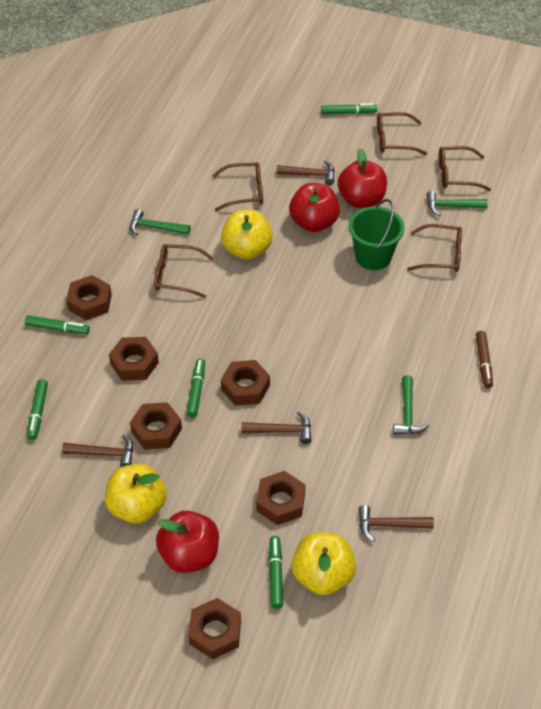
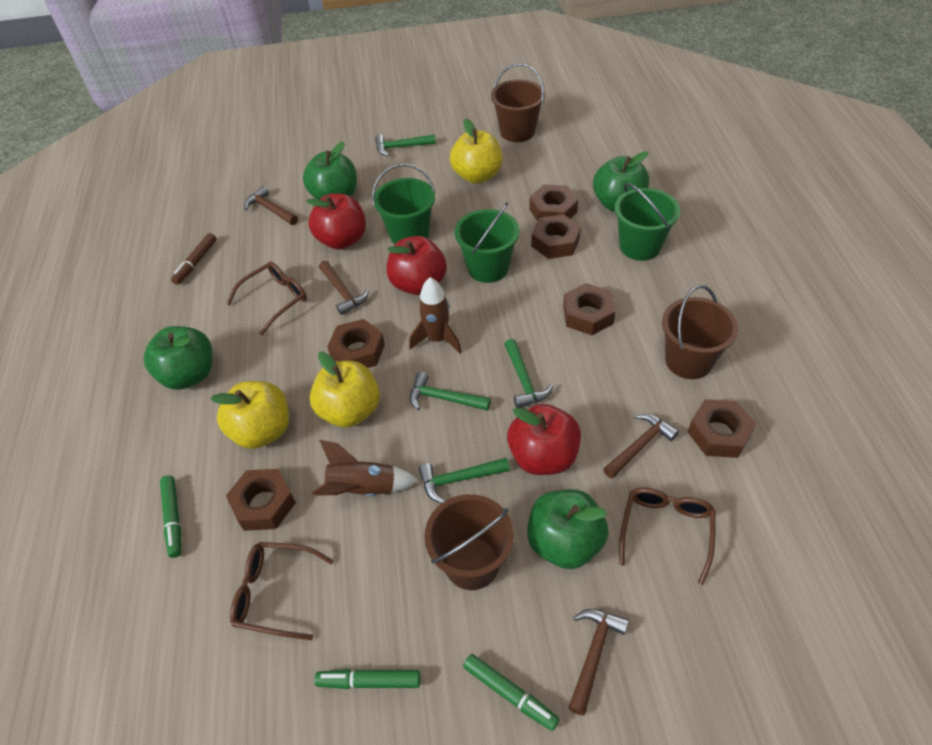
brown bucket: none = 0 -> [424,494,514,590] [491,63,545,142] [662,285,738,379] = 3
brown glasses: [154,244,214,298] [212,162,263,211] [377,112,427,155] [407,224,462,272] [439,146,491,191] = 5 -> [226,262,307,335] [230,542,334,640] [619,487,716,585] = 3
brown rocket: none = 0 -> [312,440,419,496] [409,277,462,353] = 2
green apple: none = 0 -> [144,326,213,390] [303,142,357,200] [527,489,608,569] [593,151,649,212] = 4
green bucket: [349,199,405,270] = 1 -> [372,163,436,245] [455,202,520,283] [615,183,680,261] = 3
green hammer: [130,209,190,236] [393,375,429,435] [426,191,488,216] = 3 -> [375,134,436,156] [410,372,491,411] [419,458,510,503] [504,339,553,408] = 4
green marker: [25,315,90,334] [27,379,48,440] [186,358,205,418] [269,536,283,609] [321,103,377,114] = 5 -> [160,475,181,558] [314,669,420,689] [463,654,559,731] = 3

